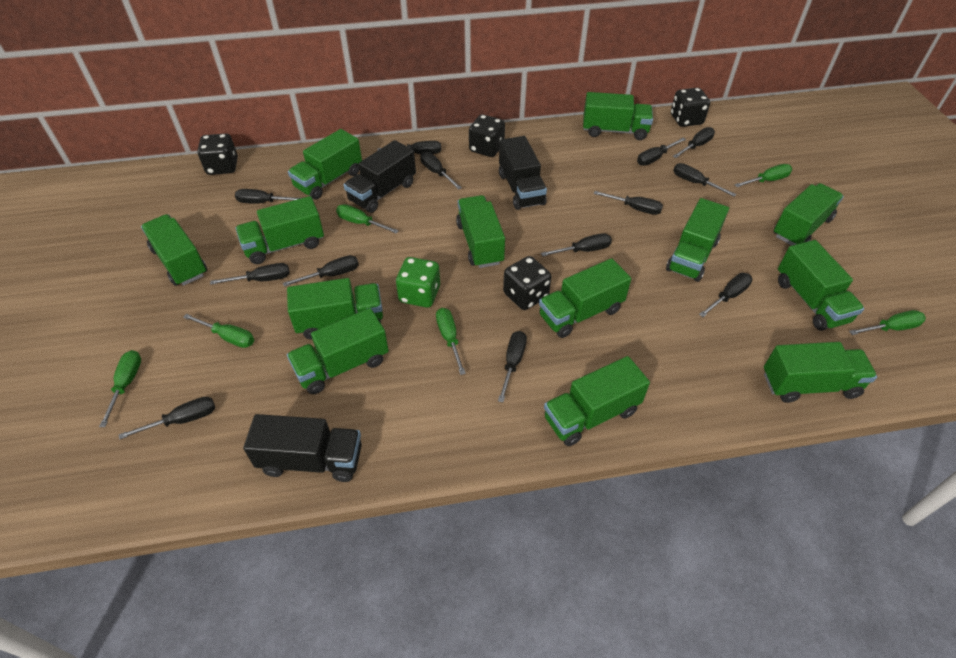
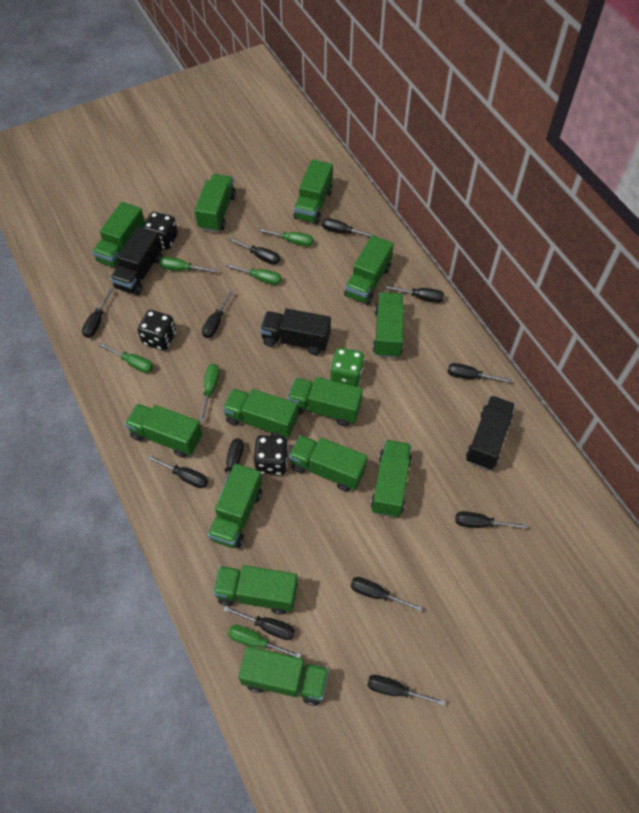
black dice: [197,133,238,175] [469,114,505,157] [503,256,551,310] [671,88,710,127] = 4 -> [137,310,176,351] [143,212,178,250] [254,435,289,475] = 3
black screwdriver: [119,397,215,439] [210,263,290,285] [235,189,301,203] [283,255,359,287] [377,141,441,154] [420,152,462,190] [498,331,527,402] [541,233,612,256] [594,191,663,215] [637,138,686,166] [673,127,715,158] [673,163,736,197] [699,273,752,317] = 13 -> [82,288,113,338] [146,455,208,488] [202,290,234,338] [218,438,244,500] [223,606,295,640] [228,238,280,265] [322,218,377,237] [351,577,422,612] [367,675,445,706] [384,286,444,303] [448,363,512,383] [455,511,527,529] = 12

